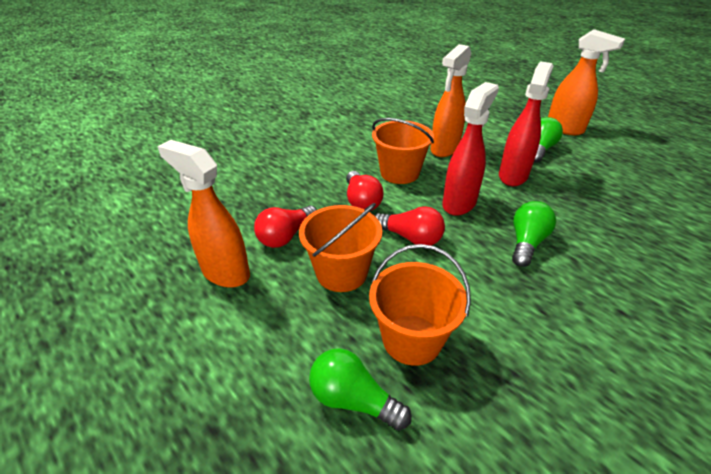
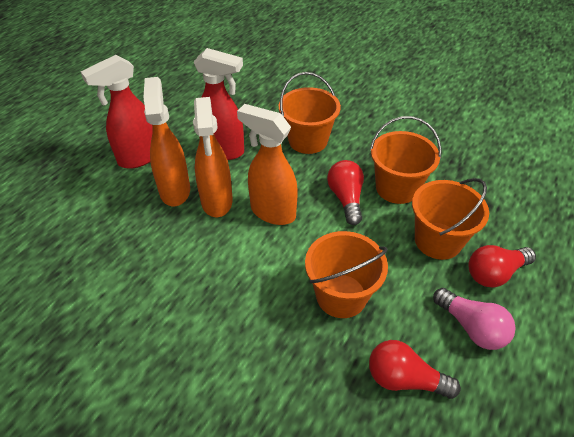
green light bulb: [309,348,412,431] [512,201,556,267] [534,117,563,163] = 3 -> none = 0
orange bucket: [299,203,382,292] [369,244,471,366] [372,118,434,184] = 3 -> [278,72,341,154] [305,231,388,318] [370,116,442,204] [412,178,489,260] = 4
pink light bulb: none = 0 -> [433,288,516,350] = 1

